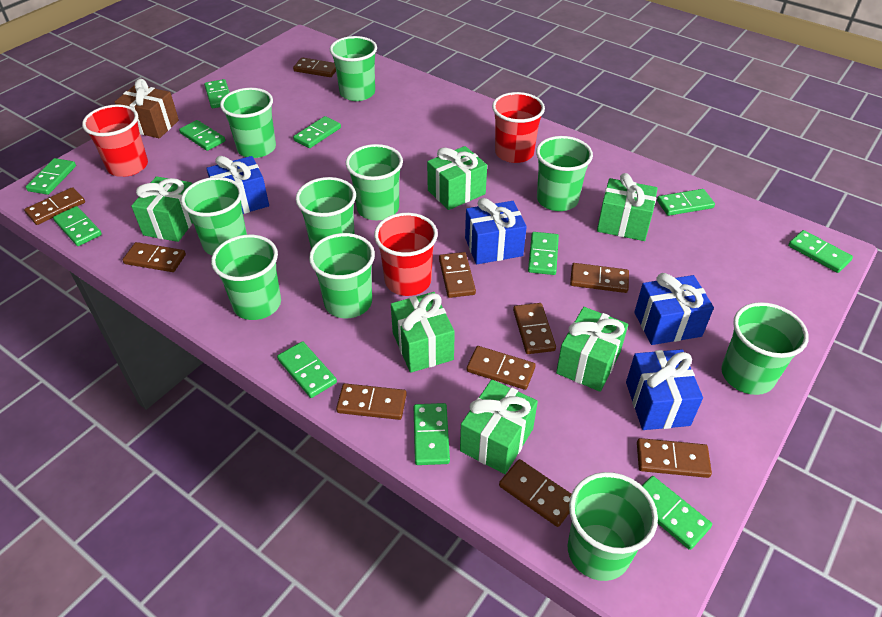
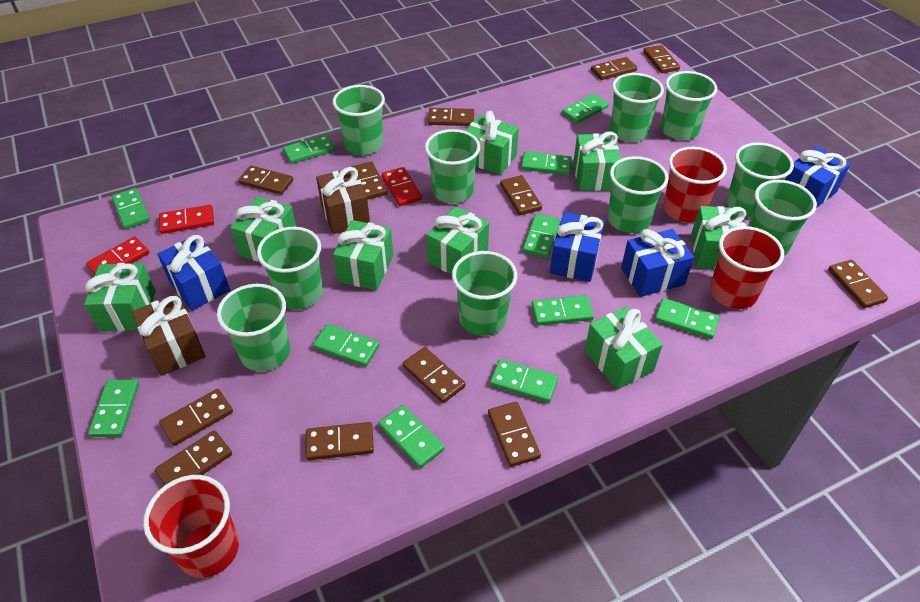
brown domino: [24,187,85,225] [123,242,186,272] [293,57,336,77] [336,383,407,420] [439,252,476,298] [467,346,536,390] [499,459,571,527] [513,303,556,354] [570,263,629,293] [637,438,712,478] = 10 -> [155,430,232,485] [159,389,233,446] [238,166,293,195] [305,422,374,460] [351,161,387,200] [403,347,465,403] [428,108,474,126] [488,402,541,467] [500,175,542,215] [591,57,637,80] [643,45,680,73] [828,260,888,308] = 12
brown gift: [115,79,179,138] = 1 -> [132,294,206,376] [316,167,370,234] = 2
green gift: [131,176,193,242] [391,292,455,373] [427,146,487,210] [460,379,538,474] [556,307,628,392] [597,173,658,241] = 6 -> [84,263,156,332] [230,197,296,262] [333,220,393,290] [426,206,489,274] [465,111,519,175] [573,132,621,191] [585,306,663,390] [691,206,746,270] = 8
red domino: none = 0 -> [86,236,150,274] [159,205,214,234] [382,167,422,206] = 3

